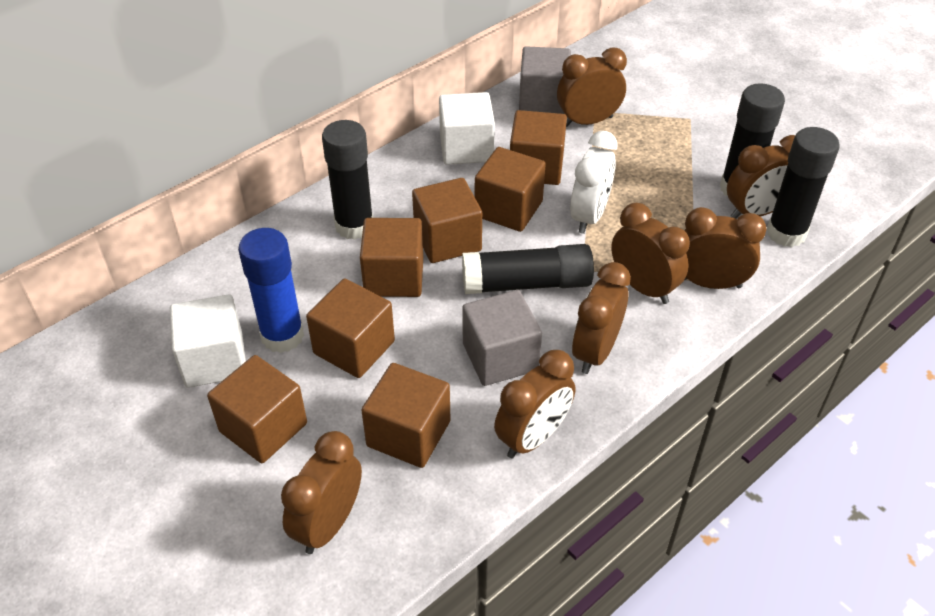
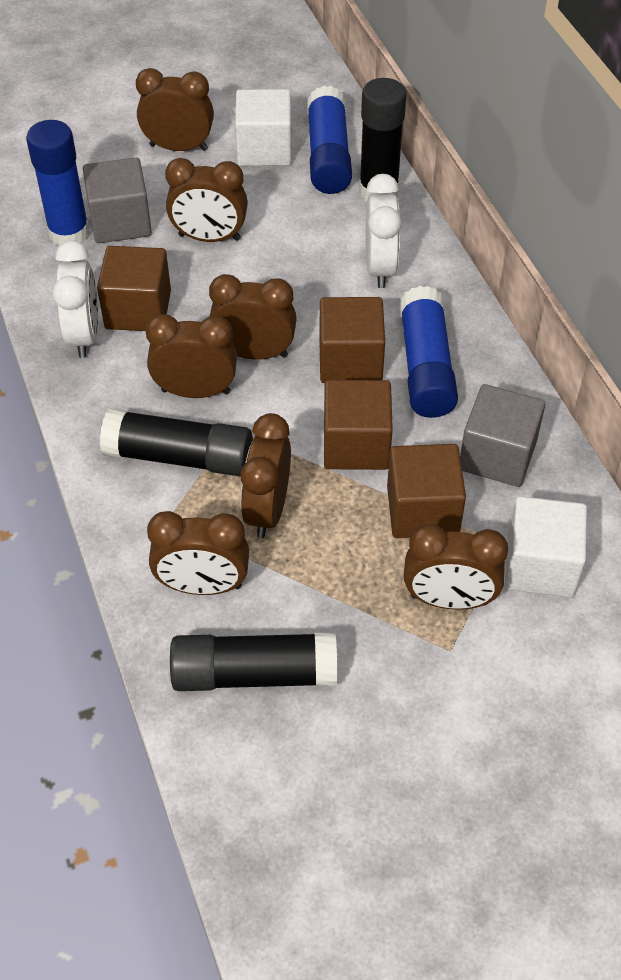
black glue stick: [322,120,373,240] [462,244,594,294] [720,83,785,196] [767,127,840,247] = 4 -> [100,409,253,476] [170,632,337,691] [359,78,406,201] = 3
blue glue stick: [238,228,304,353] = 1 -> [26,120,90,246] [307,85,352,194] [399,286,458,418] = 3
brown cube: [207,355,307,463] [306,279,395,378] [360,218,423,297] [361,363,451,468] [412,178,482,263] [475,147,546,232] [510,110,567,185] = 7 -> [97,246,171,331] [319,297,385,383] [324,380,393,470] [387,444,466,538] = 4
white clock: [570,131,617,234] = 1 -> [53,240,98,358] [366,174,401,288] = 2

